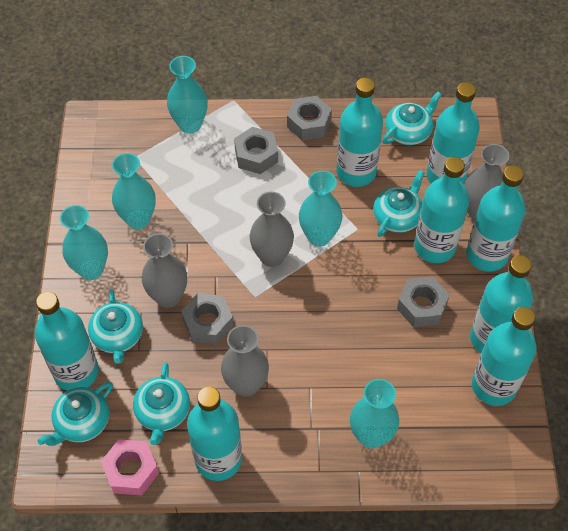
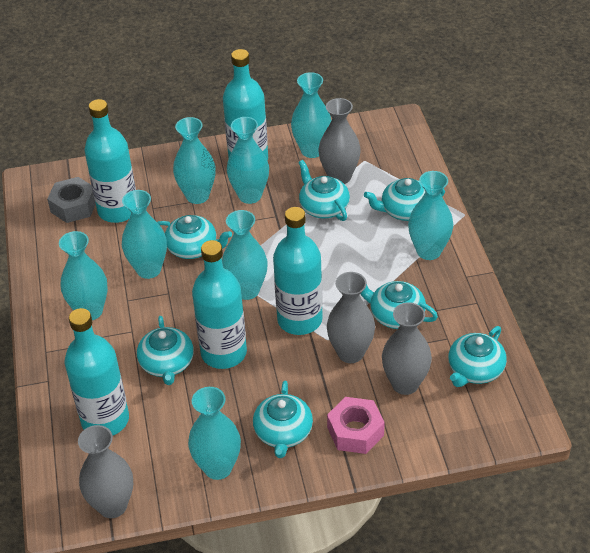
grey nut: [181,293,233,344] [234,127,278,174] [287,96,332,141] [397,277,450,327] = 4 -> [47,177,96,223] = 1
turquoise bottle: [35,292,99,391] [187,387,242,481] [336,78,383,187] [414,157,469,263] [426,82,480,185] [466,165,526,272] [470,255,533,353] [472,307,537,406] = 8 -> [65,308,129,436] [84,99,136,223] [192,240,247,369] [223,49,268,160] [273,207,323,335] = 5
turquoise teapot: [38,382,113,446] [88,289,143,364] [133,362,190,445] [373,170,425,237] [382,92,442,145] = 5 -> [137,316,194,385] [157,215,232,259] [253,381,313,458] [298,160,350,221] [360,281,438,329] [364,178,445,221] [448,326,507,387] = 7
turquoise vase: [60,205,108,280] [112,153,156,229] [167,56,208,134] [299,171,342,247] [350,379,399,448] = 5 -> [59,231,108,320] [122,190,167,279] [173,117,216,204] [188,387,241,480] [222,210,268,300] [227,117,269,204] [291,72,332,158] [408,171,453,260] = 8

